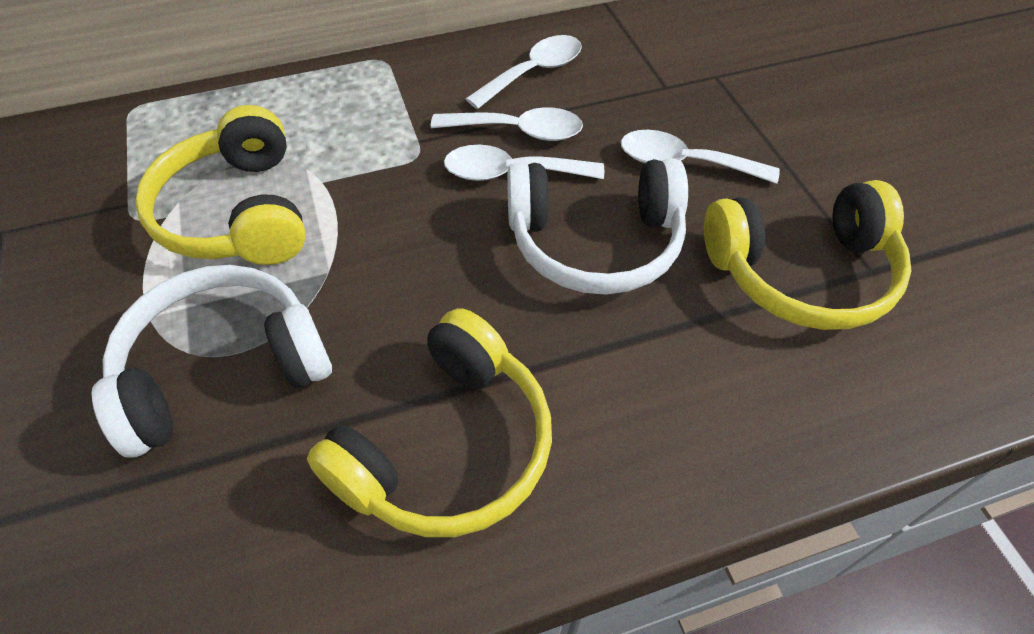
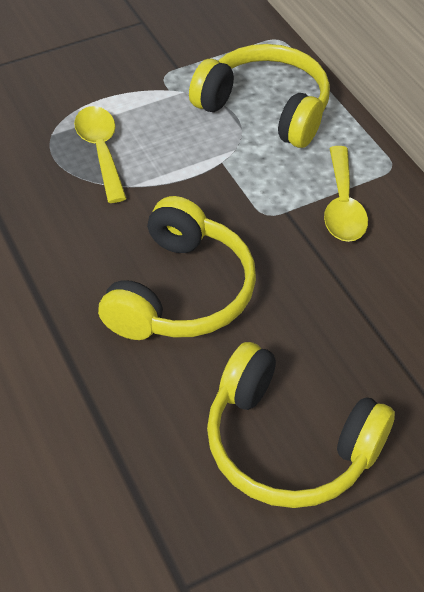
white headphones: [92,265,332,458] [507,158,688,295] = 2 -> none = 0
white spoon: [431,107,583,141] [444,145,604,181] [466,35,582,109] [621,130,780,184] = 4 -> none = 0
yellow spoon: none = 0 -> [74,106,127,203] [324,146,368,242] = 2

